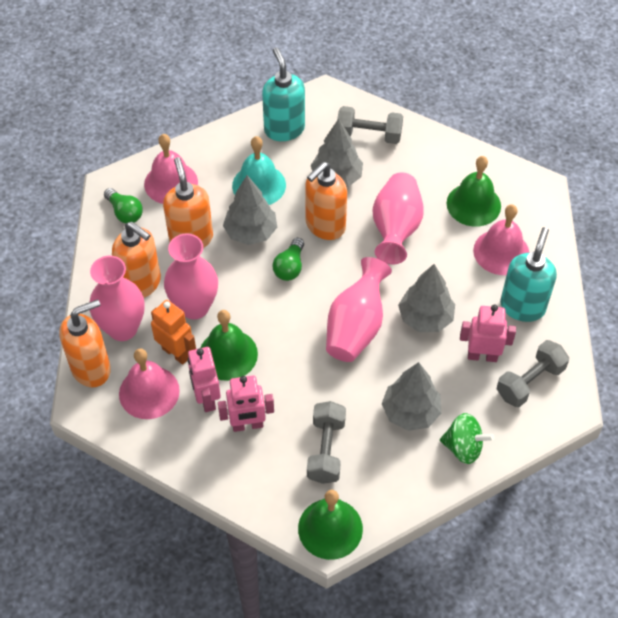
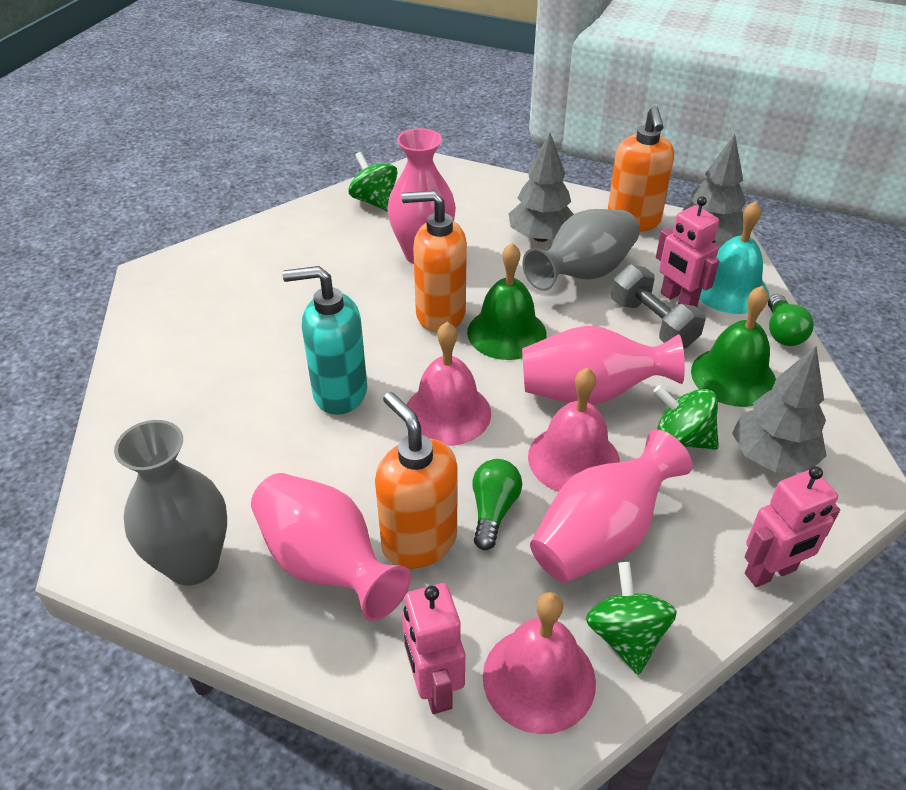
green bell: [200,310,258,381] [298,490,363,560] [447,156,501,227] = 3 -> [467,243,547,360] [691,286,776,407] = 2
green spinning top: [440,413,494,464] = 1 -> [348,152,397,212] [586,562,677,675] [653,385,719,450] = 3
grey dumbbell: [307,401,346,484] [337,106,403,144] [497,340,569,407] = 3 -> [611,264,706,349] = 1
grey tree: [223,175,277,245] [311,119,363,187] [382,362,441,431] [398,264,455,332] = 4 -> [509,133,574,242] [682,134,747,243] [732,346,827,473] = 3
grey vase: none = 0 -> [114,420,227,586] [523,209,639,291] = 2
orange robot: [151,300,196,365] = 1 -> none = 0
orange soap dispenser: [59,299,111,387] [112,222,161,298] [163,157,213,248] [305,162,347,240] = 4 -> [375,392,458,569] [402,190,467,332] [608,106,674,232] = 3
turquoise soap dispenser: [262,47,305,141] [500,227,557,322] = 2 -> [282,266,367,415] = 1

